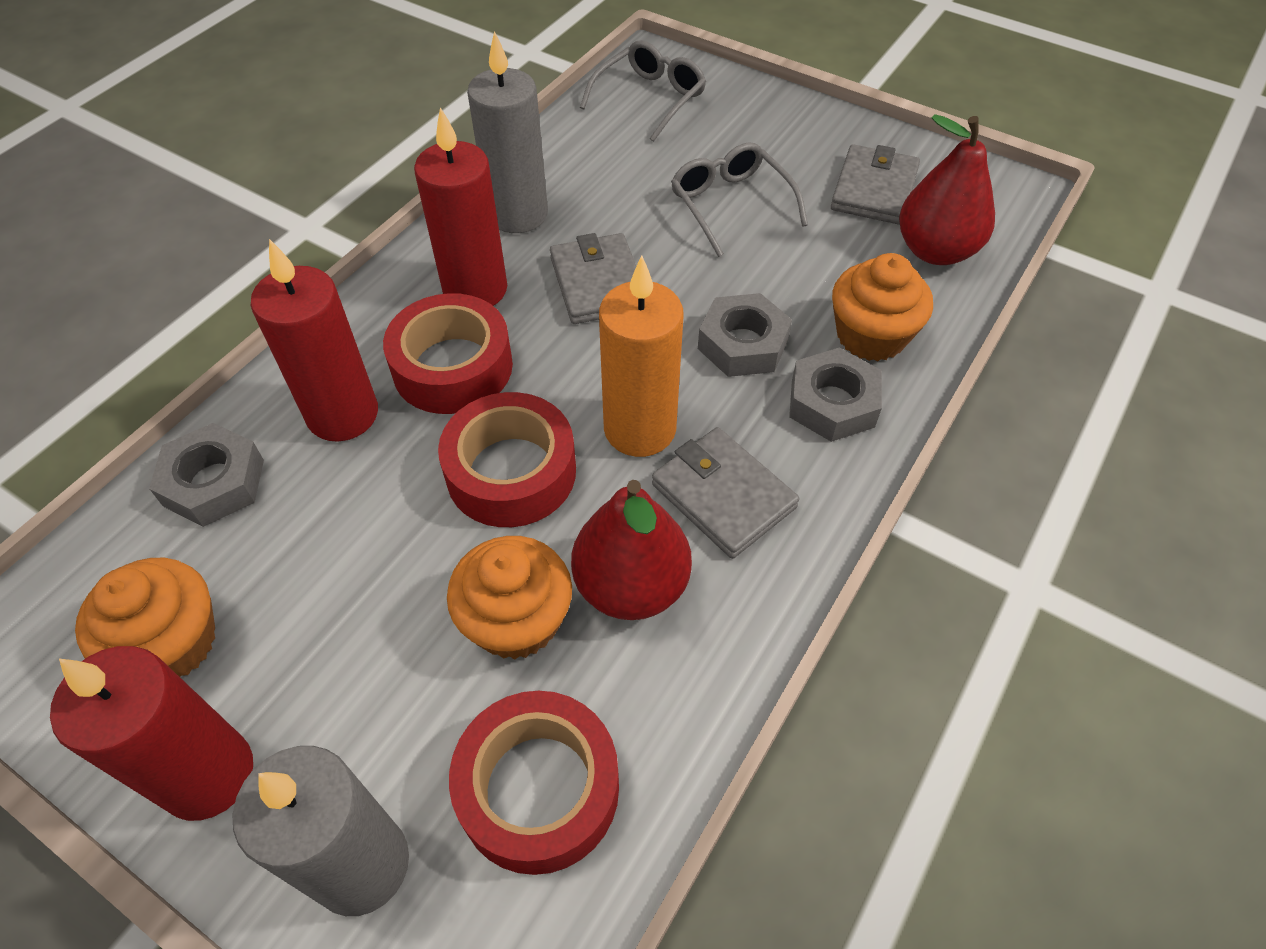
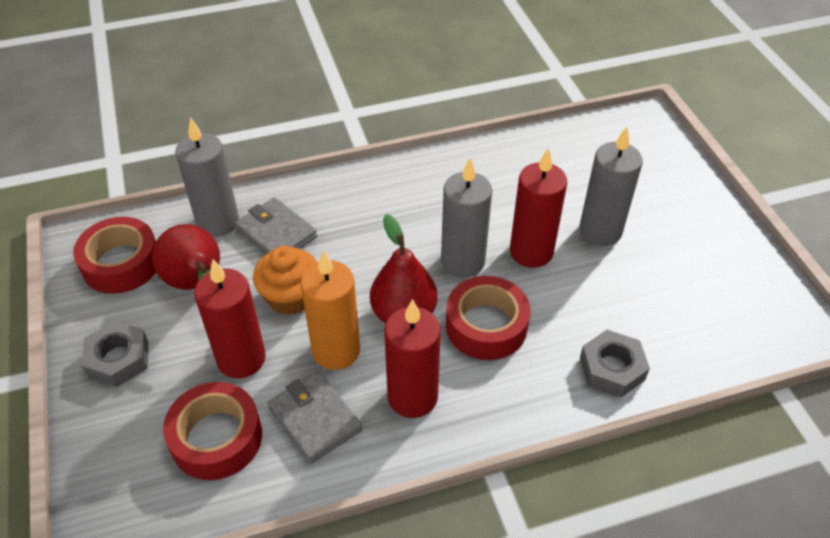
grey candle: [232,746,409,916] [467,31,548,233] = 2 -> [175,117,239,237] [441,158,492,277] [579,127,643,246] = 3
grey glasses: [580,40,706,142] [671,142,808,257] = 2 -> none = 0
grey nut: [149,423,264,527] [698,293,792,377] [789,347,882,442] = 3 -> [81,321,149,387] [580,330,650,397] = 2
grey wallet: [550,233,636,324] [652,427,800,559] [831,144,920,225] = 3 -> [235,197,317,254] [268,371,362,464] = 2
orange cupcake: [75,558,215,677] [447,536,572,660] [832,253,933,361] = 3 -> [253,246,317,315] = 1

